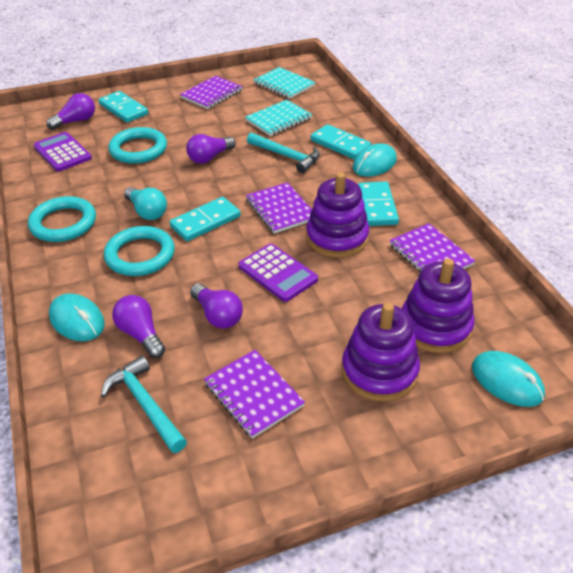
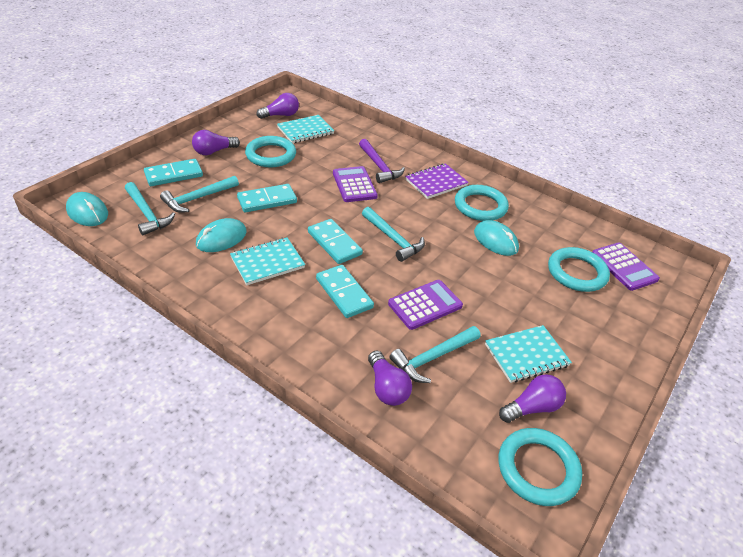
purple calculator: [34,132,92,171] [239,244,318,302] = 2 -> [333,166,378,202] [388,280,463,330] [592,243,660,291] = 3
purple hammer: none = 0 -> [359,139,405,183] = 1
purple notebook: [180,76,243,109] [204,350,305,439] [246,182,312,234] [389,223,475,272] = 4 -> [405,163,469,199] = 1
purple stacking toy: [306,172,369,258] [342,303,420,401] [402,258,475,353] = 3 -> none = 0
turquoise hammer: [101,356,187,453] [247,133,320,173] = 2 -> [125,182,175,235] [160,176,239,213] [362,207,425,262] [390,326,481,383] = 4
turquoise light bulb: [124,187,167,220] = 1 -> none = 0
turquoise notebook: [245,100,312,136] [254,67,316,99] = 2 -> [230,237,305,285] [277,115,335,143] [485,325,572,383] = 3
turquoise ring: [28,196,96,242] [104,226,175,276] [108,127,167,164] = 3 -> [245,136,296,167] [455,185,509,221] [499,428,582,506] [548,247,610,292] = 4

